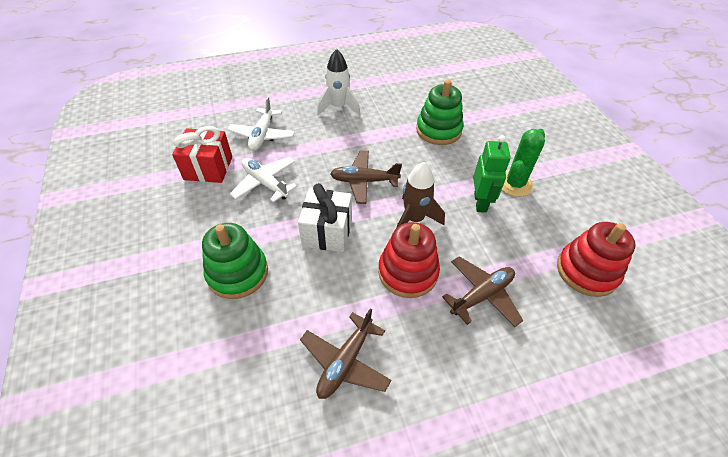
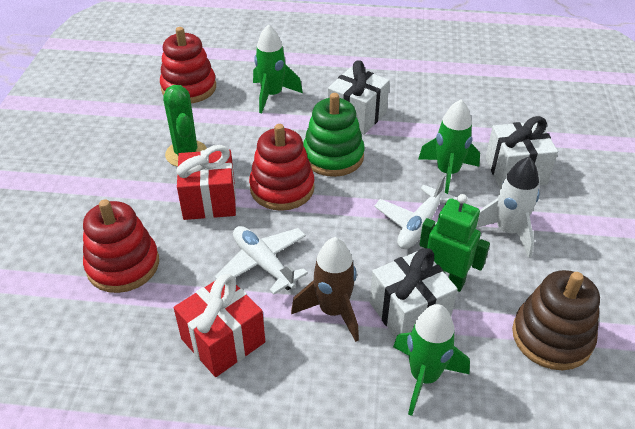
brown plane: [300,308,392,399] [330,151,402,204] [442,256,523,327] = 3 -> none = 0
brown stacking toy: none = 0 -> [512,270,600,370] = 1
green rocket: none = 0 -> [253,24,303,113] [393,304,470,416] [418,99,480,194] = 3
green stacking toy: [202,223,268,299] [416,80,463,145] = 2 -> [303,93,365,177] = 1
red gift: [172,126,232,183] = 1 -> [174,274,265,377] [176,145,236,220] = 2
red stacking toy: [378,222,440,298] [557,222,636,297] = 2 -> [83,199,159,293] [160,27,216,104] [249,124,315,211] = 3
white gift: [298,183,352,252] = 1 -> [328,60,390,135] [370,248,458,338] [485,116,558,189] = 3

